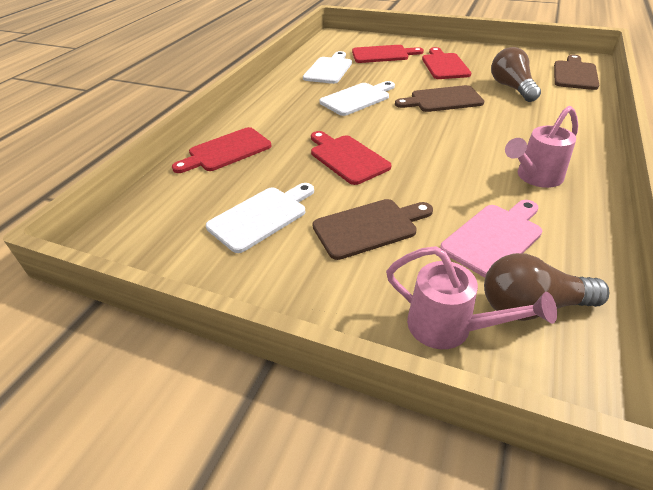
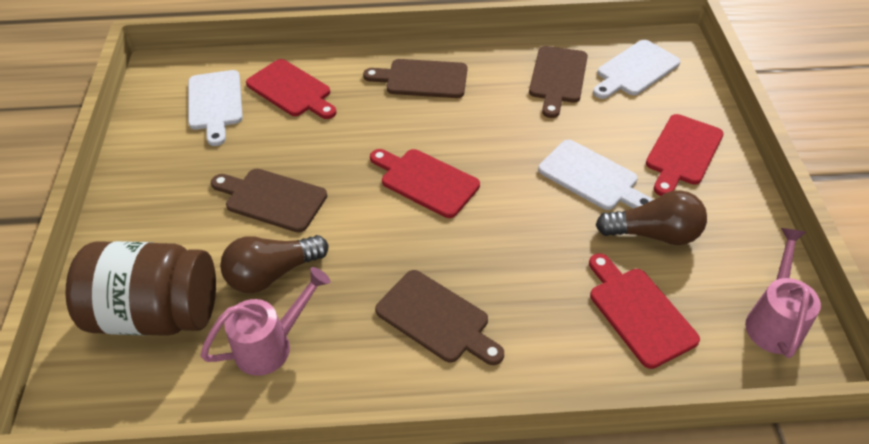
brown cutting board: [312,199,433,260] [395,85,484,112] [554,55,599,90] = 3 -> [211,169,327,233] [363,59,467,98] [375,270,504,365] [529,46,588,118] = 4
brown jar: none = 0 -> [65,241,216,336] = 1
pink cutting board: [440,200,542,278] = 1 -> none = 0

